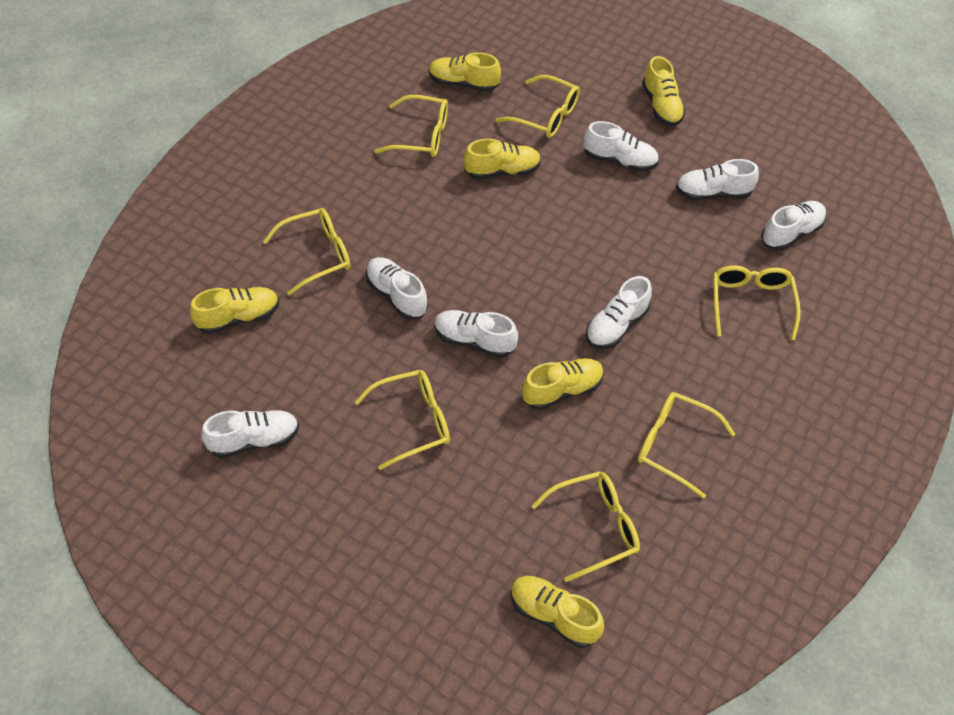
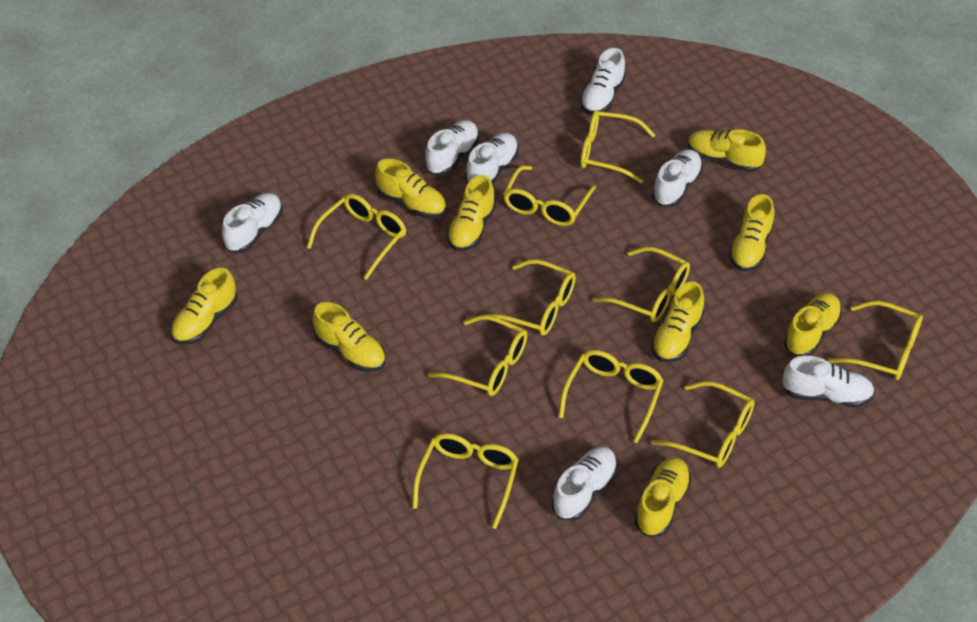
yellow glasses: [263,208,350,295] [355,370,450,470] [374,95,448,157] [496,75,580,138] [531,471,640,582] [637,392,735,499] [713,265,801,340] = 7 -> [307,194,406,280] [412,433,519,529] [428,315,527,396] [484,259,576,336] [503,165,596,226] [559,350,664,443] [580,110,655,184] [593,247,690,322] [651,381,755,468] [828,301,923,380] = 10
yellow shoe: [190,287,279,334] [429,52,501,92] [464,139,541,179] [511,576,604,648] [522,358,604,410] [642,56,686,126] = 6 -> [171,268,238,345] [313,302,386,372] [375,159,446,218] [447,175,496,251] [635,457,692,537] [651,281,705,362] [688,129,766,172] [729,194,774,271] [784,293,842,356] = 9

